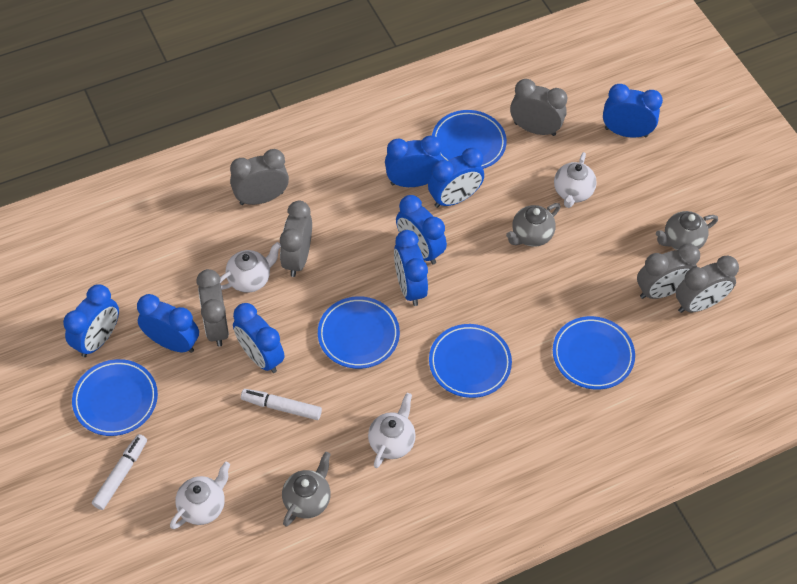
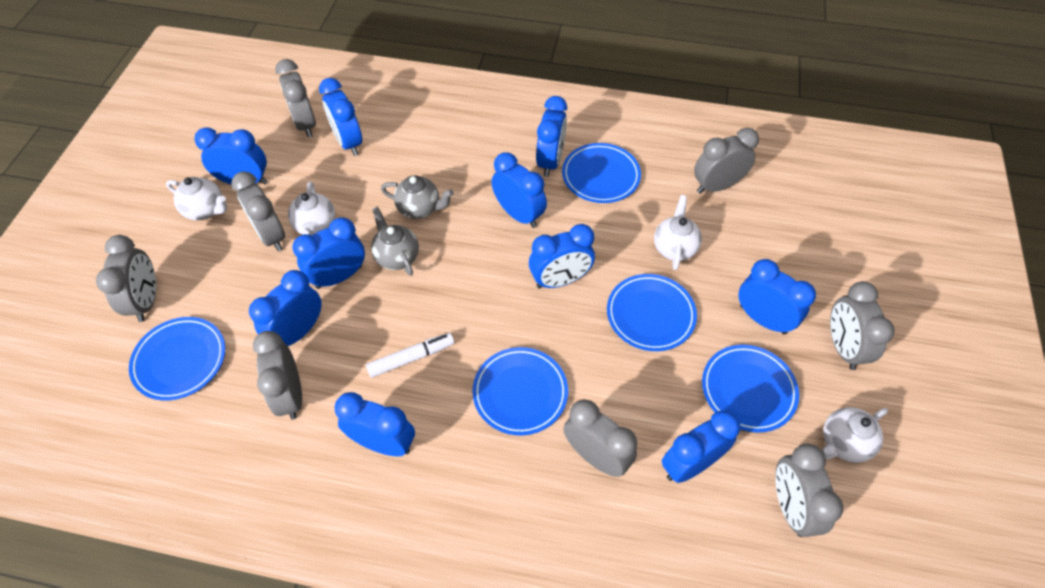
blue clock: [63,285,119,357] [137,294,199,353] [233,303,285,373] [385,136,442,187] [394,230,428,306] [396,195,447,265] [428,147,484,208] [603,84,663,137] = 8 -> [194,127,267,184] [249,270,322,346] [293,217,365,289] [319,78,362,156] [335,392,415,457] [492,152,547,228] [529,224,595,289] [536,96,567,177] [662,410,740,483] [739,259,816,334] = 10
grey clock: [196,269,229,347] [230,149,289,205] [280,201,312,277] [510,79,567,136] [637,244,700,299] [676,256,739,313] = 6 -> [96,235,156,322] [231,171,285,251] [253,331,302,420] [275,59,316,137] [563,399,637,477] [694,128,759,193] [775,444,843,537] [830,281,895,370] = 8
grey teapot: [282,452,331,527] [506,203,561,247] [656,211,718,250] = 3 -> [371,206,419,276] [381,175,454,219] = 2
white marker: [92,434,147,510] [241,389,322,420] = 2 -> [366,333,454,378] = 1

